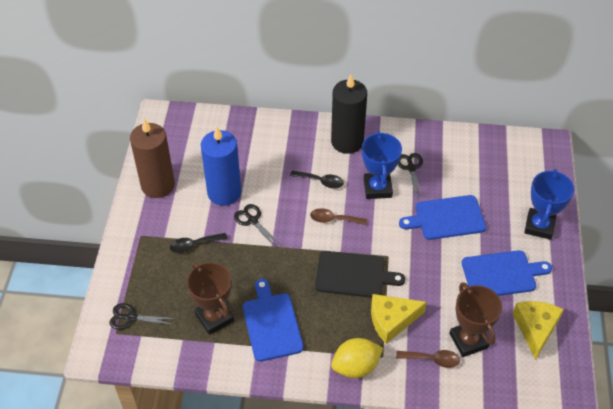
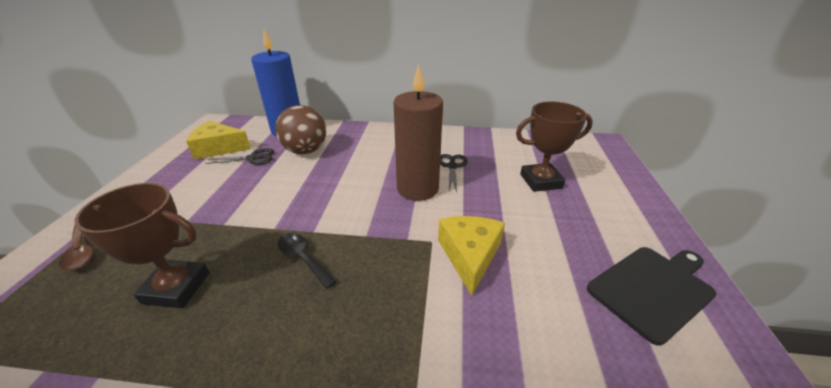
black candle: [331,74,367,154] = 1 -> none = 0
black scissors: [109,303,176,330] [234,204,281,248] [398,153,423,198] = 3 -> [205,148,275,165] [440,154,468,192] = 2
black spoon: [170,233,227,253] [290,170,344,189] = 2 -> [278,233,337,289] = 1
blue cutting board: [243,279,303,362] [399,195,486,240] [462,250,552,296] = 3 -> none = 0
blue trophy: [362,131,402,199] [524,169,574,240] = 2 -> none = 0
brown ball: none = 0 -> [275,105,326,154] = 1
brown spoon: [310,208,367,225] [396,350,460,368] = 2 -> [59,225,93,271] = 1
yellow lemon: [331,338,383,378] = 1 -> none = 0

